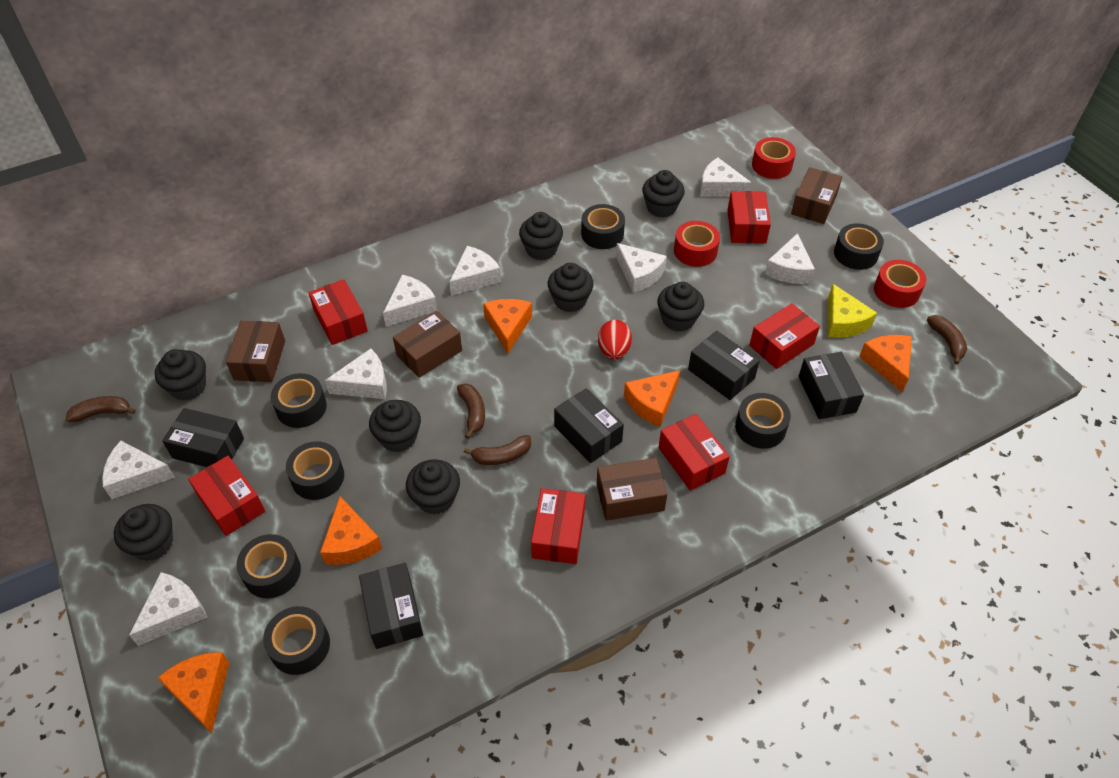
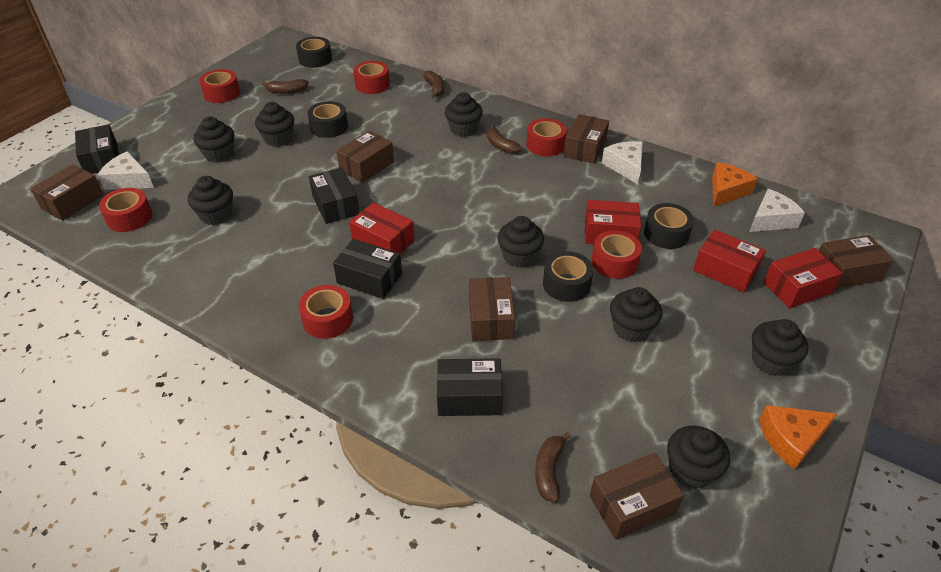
black box: [162,408,244,467] [359,563,423,649] [554,388,624,463] [688,331,760,400] [798,352,864,419] = 5 -> [75,124,119,174] [309,168,360,224] [333,239,402,299] [437,358,503,416] = 4
black tape: [237,534,301,598] [263,606,330,675] [271,373,327,428] [286,441,344,500] [581,204,625,249] [735,393,791,449] [834,223,884,270] = 7 -> [296,37,332,68] [308,101,348,138] [543,251,593,302] [644,203,694,249] = 4
brown box: [226,321,285,382] [393,311,462,378] [597,458,667,521] [791,167,842,224] = 4 -> [30,164,104,221] [336,131,394,183] [469,277,515,341] [564,114,609,163] [590,453,684,540] [819,235,893,289] = 6
orange cheese: [158,652,229,733] [320,496,382,565] [483,299,532,353] [624,370,680,427] [859,335,912,392] = 5 -> [712,162,758,207] [759,405,837,470] = 2
red box: [188,456,265,536] [308,279,368,345] [531,488,585,564] [658,414,730,491] [727,191,771,244] [749,303,820,369] = 6 -> [349,202,415,254] [585,200,641,244] [693,230,766,292] [763,248,843,308] = 4
red egg: [598,320,632,360] = 1 -> none = 0
red tape: [674,221,720,267] [752,137,796,179] [874,260,926,308] = 3 -> [99,188,152,232] [199,69,240,103] [299,285,353,339] [353,61,390,94] [526,118,567,156] [591,230,642,279] = 6
white cheese: [102,441,175,499] [129,572,207,646] [325,348,387,399] [383,275,438,327] [449,246,501,296] [616,243,667,293] [700,158,751,197] [765,233,815,284] = 8 -> [98,151,154,190] [602,141,643,184] [749,189,805,232] = 3
yellow cheese: [828,284,877,338] = 1 -> none = 0

